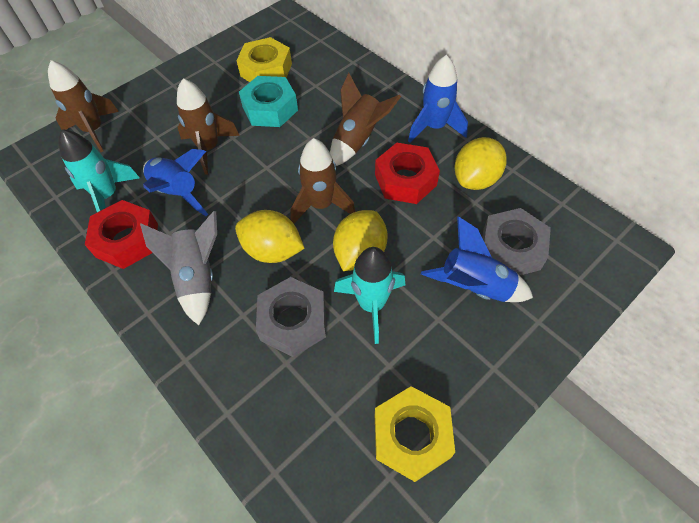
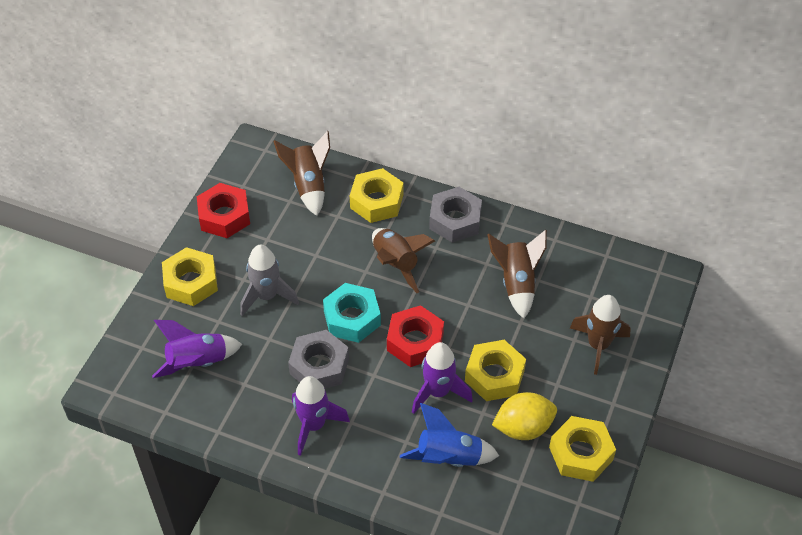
blue rocket: [143,149,209,216] [408,55,468,143] [421,216,533,302] = 3 -> [400,403,499,467] = 1
purple rocket: none = 0 -> [152,320,242,378] [292,376,350,456] [412,342,473,414] = 3
turquoise rocket: [58,129,140,212] [334,247,405,344] = 2 -> none = 0
yellow lemon: [235,210,305,263] [333,210,388,271] [454,137,507,190] = 3 -> [492,392,557,440] = 1
yellow nut: [236,37,292,82] [375,386,455,482] = 2 -> [162,247,218,306] [350,168,403,223] [465,340,526,401] [549,416,616,482] = 4

